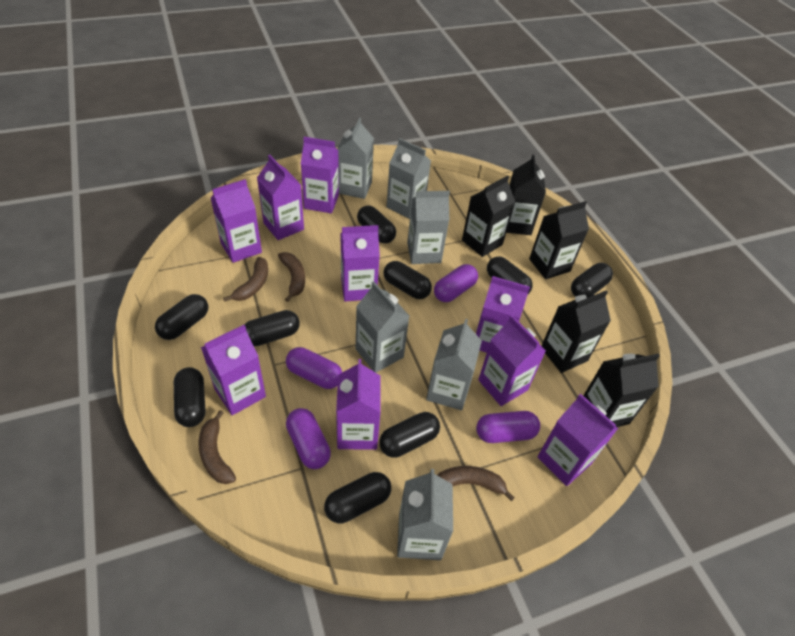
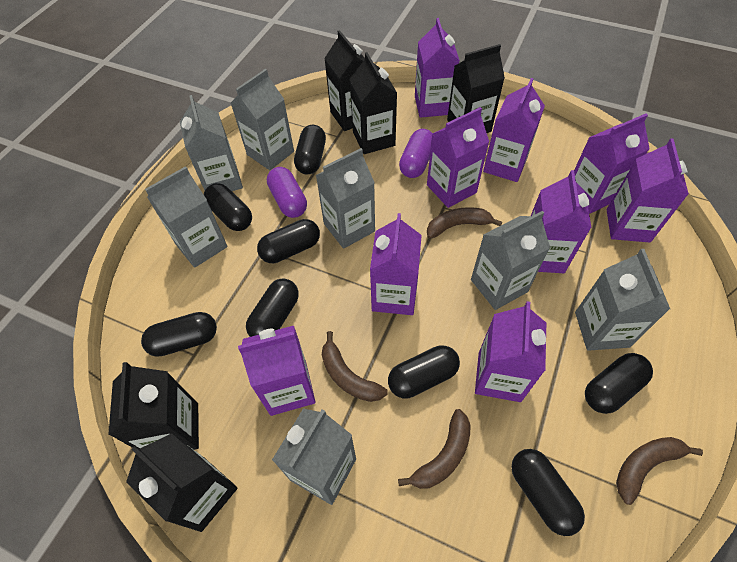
black capsule: [155,294,208,340] [174,367,205,427] [244,310,300,346] [324,472,391,523] [357,206,396,244] [379,412,440,458] [383,261,432,299] [487,256,533,294] [571,263,613,297] = 9 -> [141,312,217,357] [204,183,252,231] [246,278,299,337] [257,219,320,263] [294,125,326,174] [388,345,460,399] [511,449,585,536] [585,353,653,414] = 8
grey carton: [337,118,374,199] [356,281,409,373] [386,138,431,219] [397,469,453,560] [407,191,450,264] [426,319,482,410] = 6 -> [145,166,228,268] [180,95,243,191] [231,69,294,170] [272,408,356,505] [316,148,375,249] [471,211,550,310] [575,249,670,351] = 7
purple capsule: [286,347,342,389] [286,408,331,469] [434,264,478,302] [476,411,540,443] = 4 -> [267,167,307,218] [399,129,432,178] = 2

